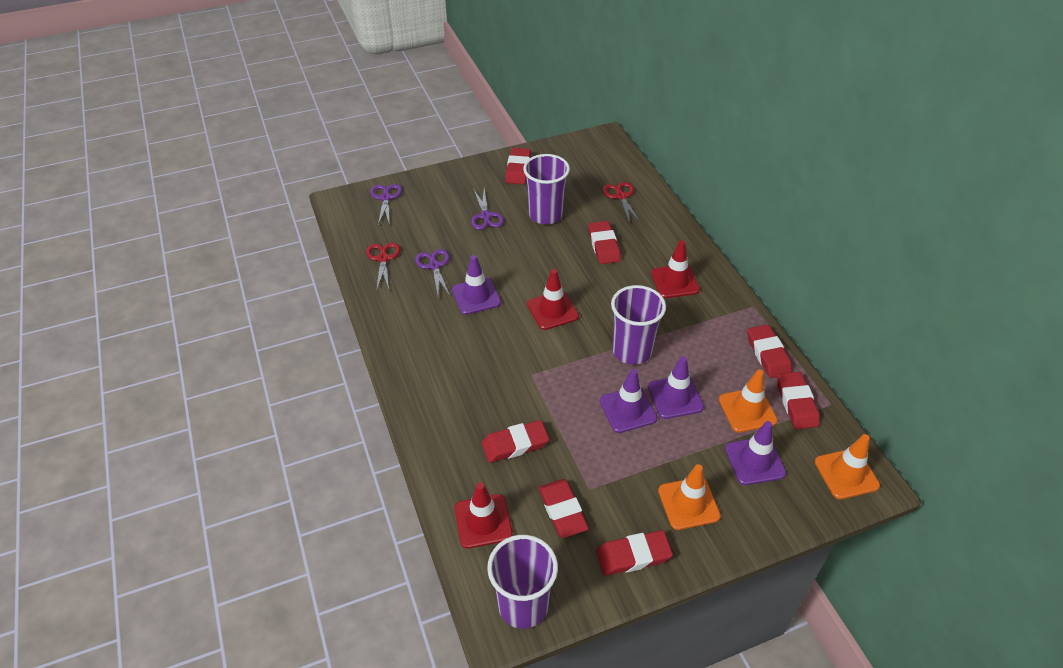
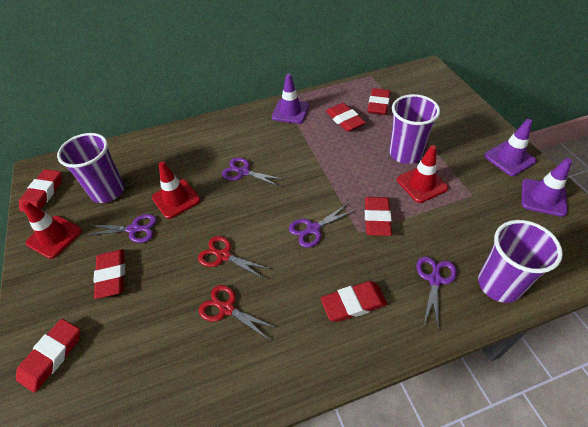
orange traffic cone: [658,464,721,530] [719,369,778,433] [815,434,880,499] = 3 -> none = 0
purple scissors: [370,184,402,226] [415,249,450,296] [471,189,504,230] = 3 -> [87,214,157,243] [222,157,285,187] [289,204,356,248] [416,256,457,328] = 4
purple traffic cone: [452,255,501,315] [600,369,657,433] [648,356,704,419] [725,421,786,485] = 4 -> [272,73,309,124] [484,119,537,176] [522,158,572,217] = 3

